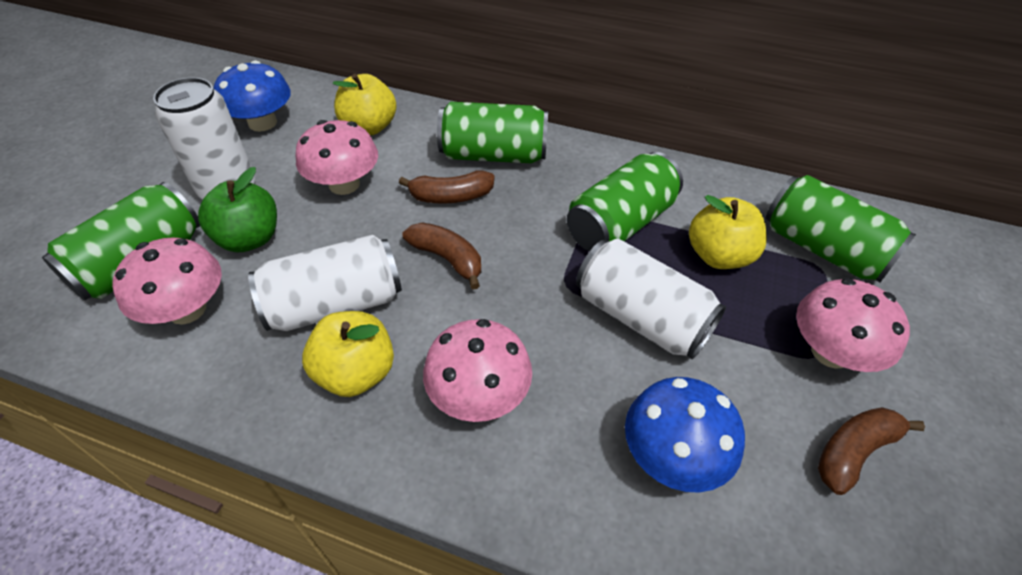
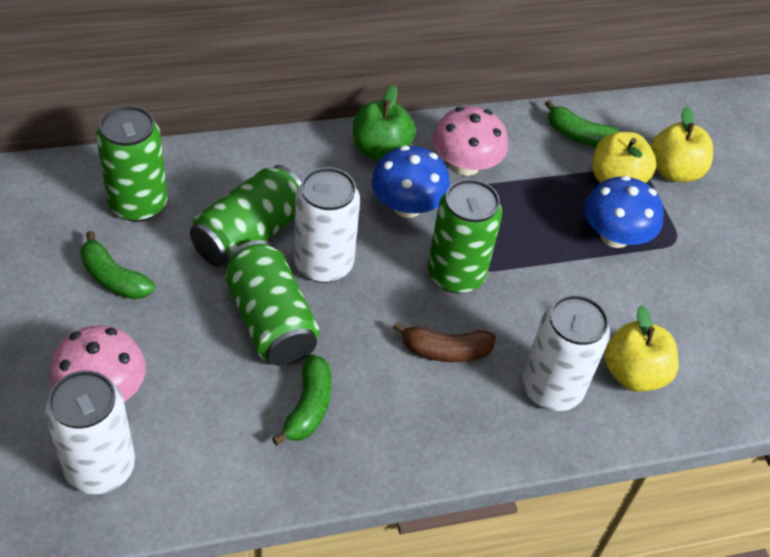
brown banana: [399,170,494,204] [403,223,481,290] [818,407,925,495] = 3 -> [393,321,496,362] = 1
green banana: none = 0 -> [80,231,155,299] [272,354,332,445] [545,100,620,147] = 3
pink mushroom: [112,237,222,325] [295,120,378,195] [423,319,532,422] [796,278,910,372] = 4 -> [50,325,146,402] [432,106,508,176] = 2

